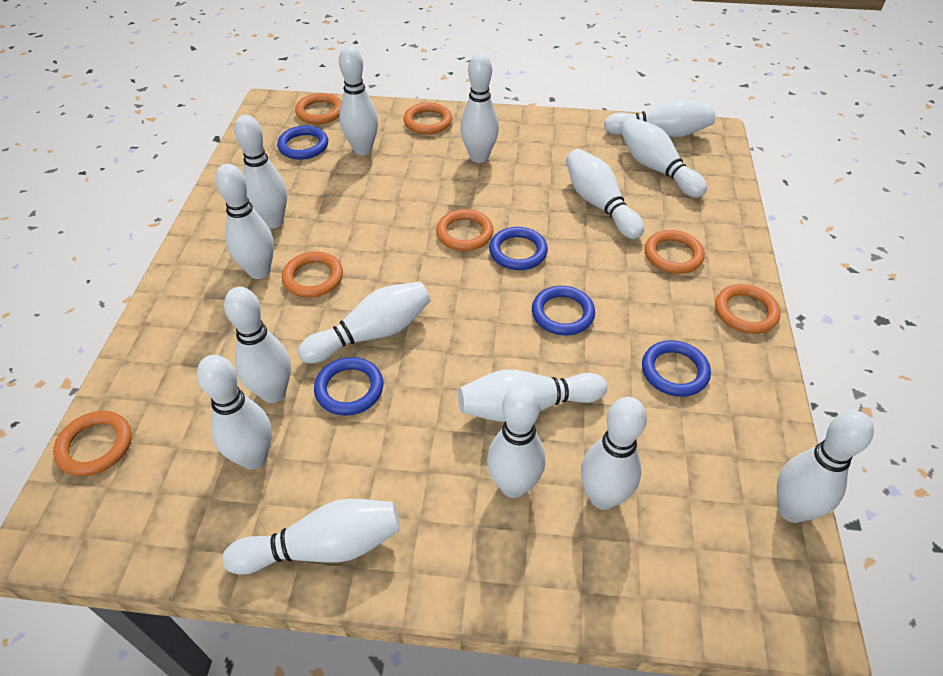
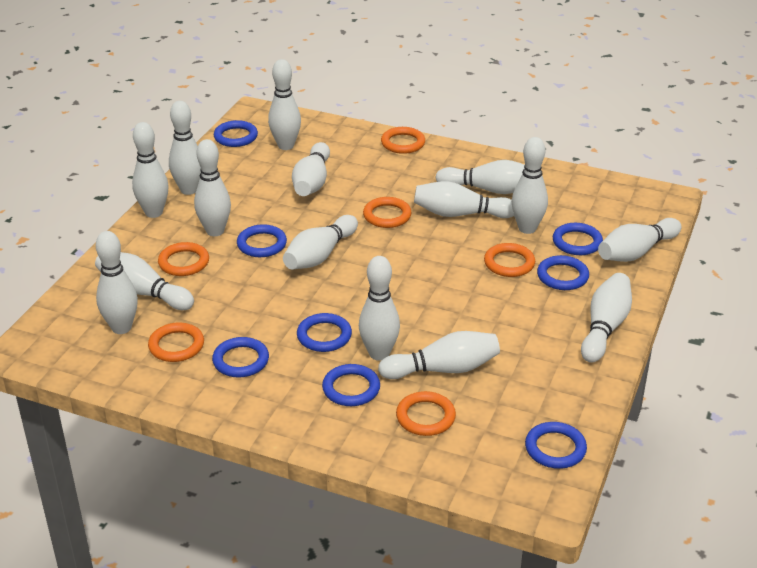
blue ring: [277,126,328,160] [314,357,383,416] [489,227,548,270] [532,286,595,335] [642,340,711,397] = 5 -> [212,337,269,377] [214,120,258,147] [237,224,287,257] [297,313,352,352] [322,364,380,406] [525,422,587,469] [537,255,589,290] [553,223,603,255] = 8
orange ring: [53,411,132,476] [282,252,343,298] [295,93,342,124] [403,102,452,135] [436,209,493,251] [645,230,705,274] [715,284,781,334] = 7 -> [148,322,204,362] [158,242,209,276] [363,197,412,228] [381,127,425,154] [396,391,456,436] [484,243,535,277] = 6

